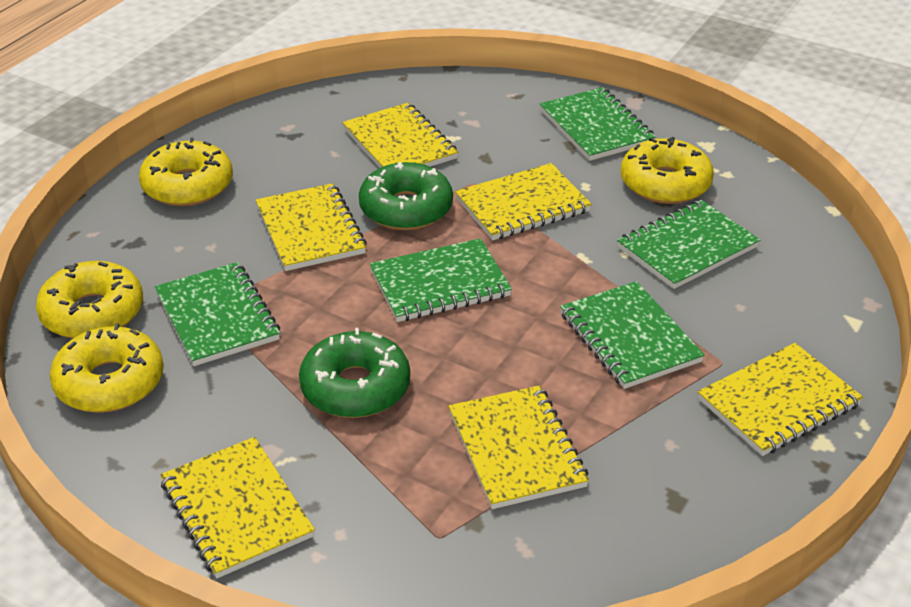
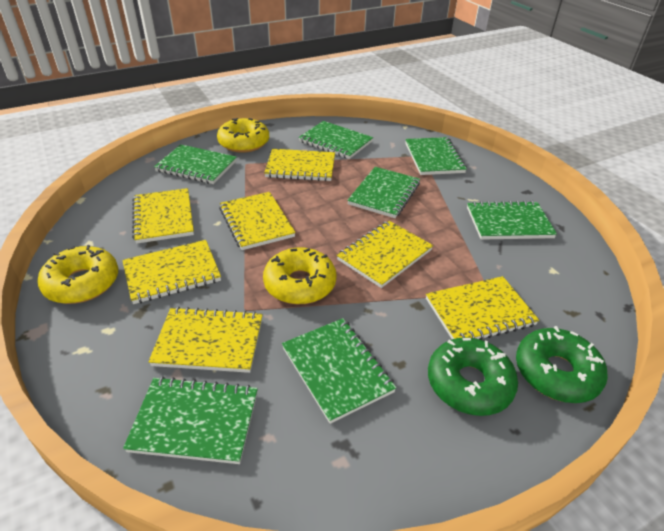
green notebook: [155,262,280,366] [370,238,512,322] [540,87,656,161] [560,281,705,389] [617,200,760,289] = 5 -> [123,376,258,464] [154,144,237,184] [282,318,396,424] [299,121,373,159] [347,167,420,218] [405,137,467,175] [467,201,557,240] = 7
yellow donut: [36,261,143,338] [50,323,164,413] [139,138,233,206] [621,137,714,204] = 4 -> [38,245,118,304] [217,118,269,153] [263,247,337,305] = 3
yellow notebook: [160,437,315,578] [256,183,367,271] [342,103,458,168] [449,385,589,509] [455,163,592,240] [698,343,863,456] = 6 -> [122,240,221,304] [132,188,194,244] [148,307,263,373] [219,192,296,250] [264,149,335,181] [337,220,433,288] [426,276,539,340] = 7

